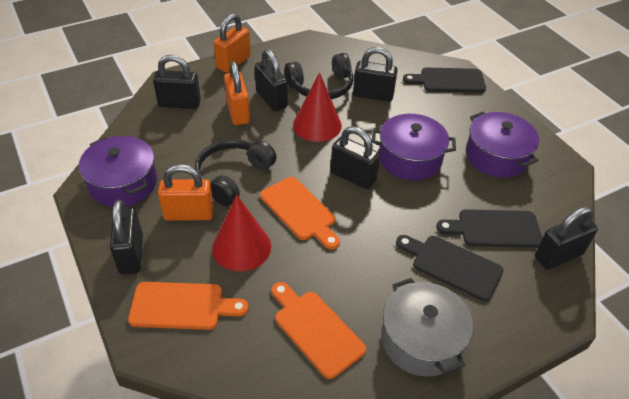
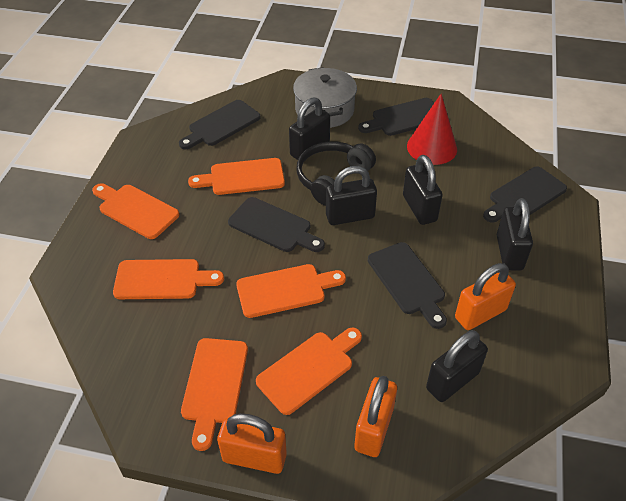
black cutting board: [396,235,504,301] [403,68,486,93] [436,209,542,248] = 3 -> [179,100,261,149] [228,197,325,252] [358,98,434,136] [368,242,447,329] [483,166,567,223] = 5
black headphones: [195,139,277,206] [285,53,353,99] = 2 -> [296,141,376,206] = 1
black padlock: [110,200,143,274] [153,55,201,109] [255,49,288,111] [330,126,380,189] [353,47,398,102] [535,207,598,270] = 6 -> [289,97,330,160] [326,166,377,225] [403,155,443,225] [426,330,488,402] [497,198,533,271] = 5
orange cutting board: [128,282,249,330] [260,177,340,250] [272,282,366,379] = 3 -> [92,183,180,239] [113,259,224,299] [181,338,248,451] [188,158,285,195] [236,264,346,318] [256,328,362,415] = 6
purple pot: [79,136,157,207] [372,114,456,180] [466,112,539,178] = 3 -> none = 0
red cone: [212,195,271,271] [293,72,342,142] = 2 -> [407,94,457,165] = 1

